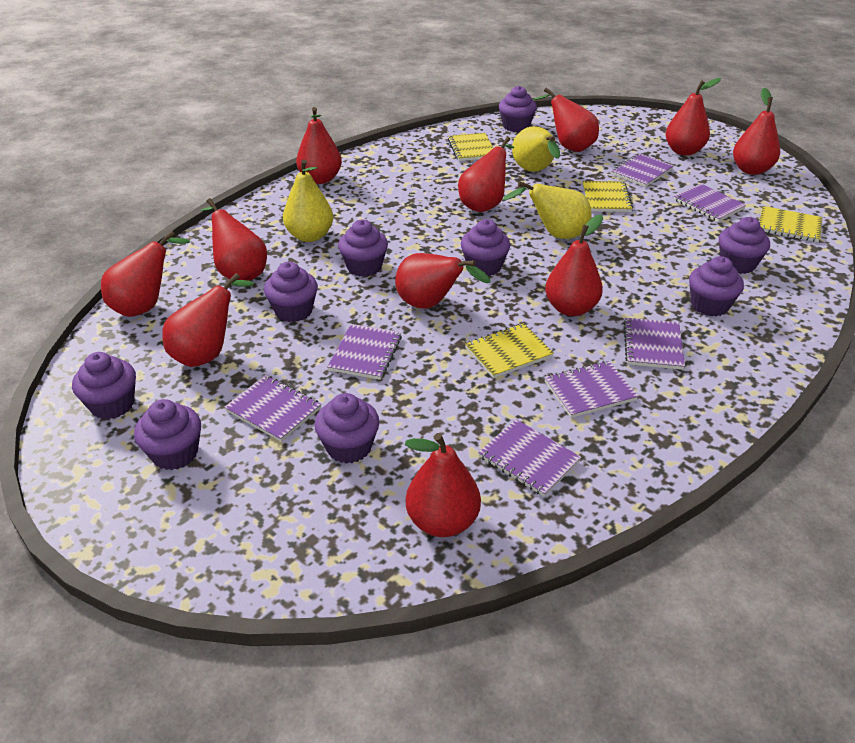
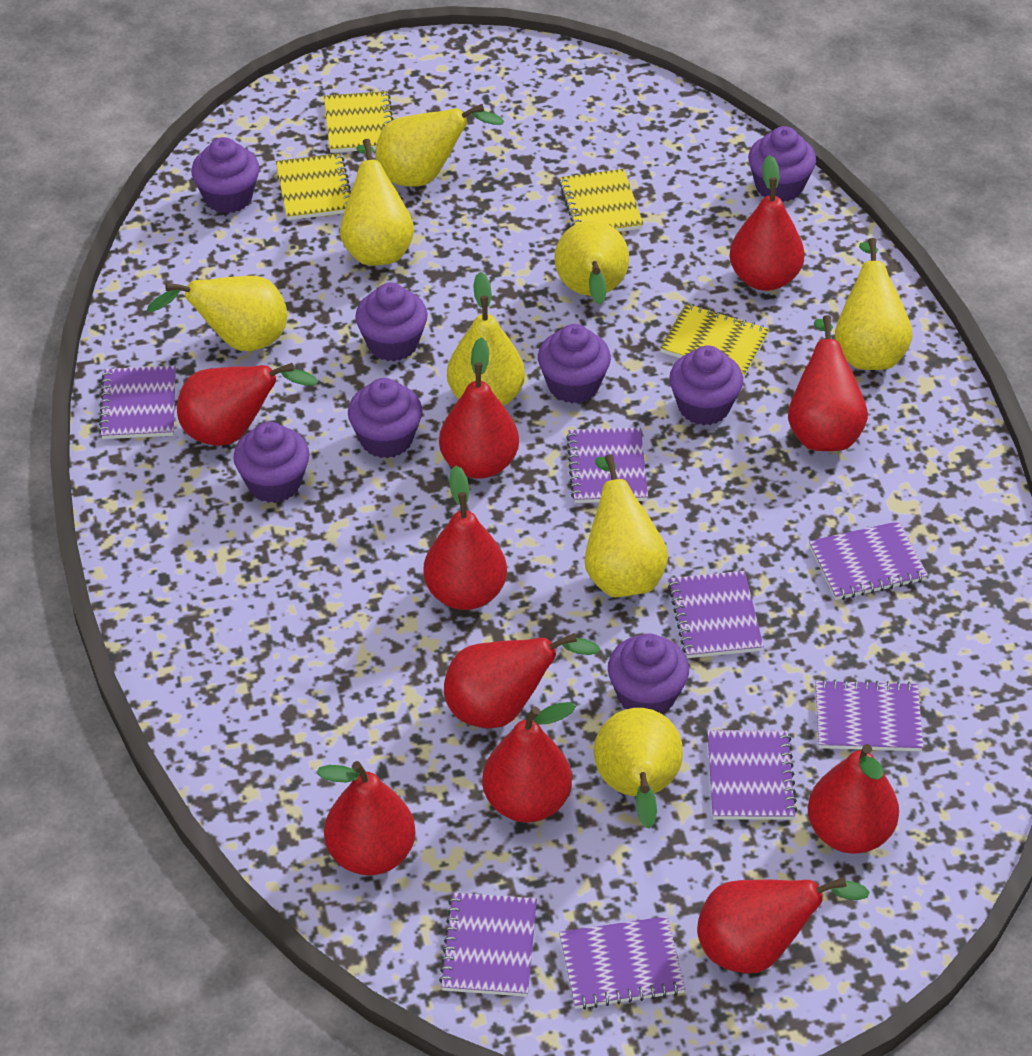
purple cupcake: [72,352,136,419] [134,399,201,470] [264,262,318,322] [314,393,380,464] [338,220,388,277] [461,219,510,276] [499,86,537,132] [689,256,744,316] [719,217,770,274] = 9 -> [191,137,260,213] [233,422,310,503] [348,378,422,458] [355,283,428,361] [538,324,611,403] [608,633,689,715] [669,345,743,425] [748,126,816,202] = 8
purple notebook: [224,375,321,442] [327,324,402,380] [478,419,581,497] [544,361,638,418] [611,153,674,187] [623,318,685,370] [674,184,746,222] = 7 -> [99,366,176,439] [439,892,537,997] [559,916,685,1010] [566,428,648,503] [668,571,764,658] [707,730,797,820] [809,521,928,600] [815,679,923,751] = 8
red pear: [101,230,190,317] [162,273,254,367] [201,198,267,281] [296,107,342,184] [395,253,490,309] [405,433,481,537] [458,137,514,212] [533,88,599,152] [545,215,603,316] [666,78,721,156] [733,88,780,175] = 11 -> [177,363,319,446] [316,761,416,876] [423,465,507,610] [439,337,519,479] [444,633,600,728] [482,702,576,823] [697,877,870,974] [729,155,805,291] [788,315,868,451] [808,744,899,854] = 10
yellow pear: [283,159,333,242] [503,181,592,239] [512,126,560,172] = 3 -> [146,276,287,351] [340,139,414,266] [376,104,505,187] [447,272,525,406] [554,221,629,305] [585,454,668,597] [594,708,683,829] [835,238,913,370] = 8

